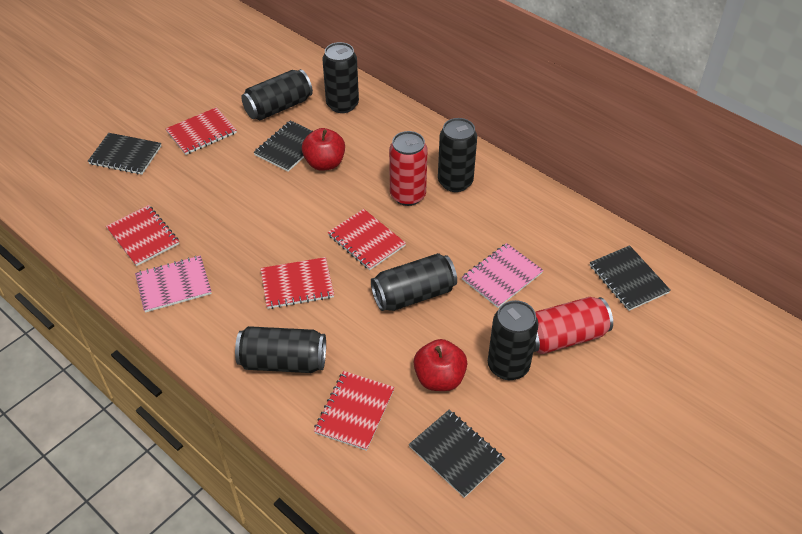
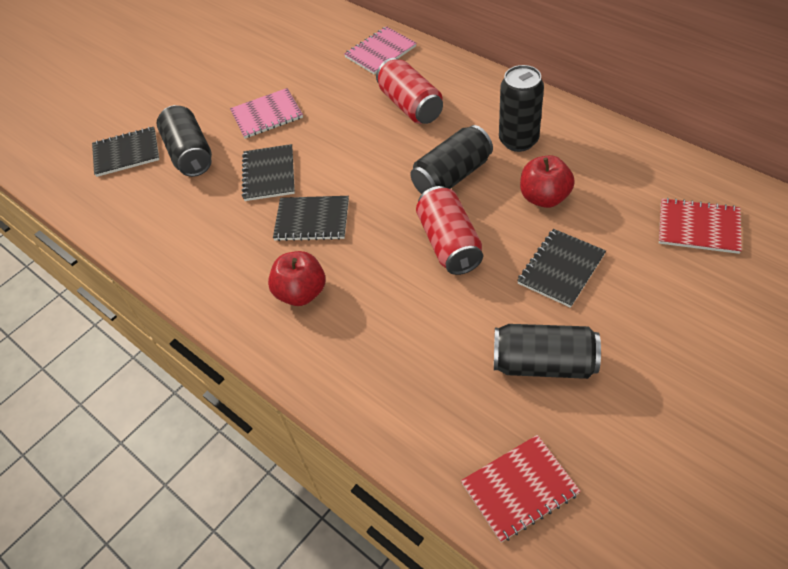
black can: [235,326,326,373] [241,69,313,120] [322,42,359,113] [371,253,457,311] [438,118,477,192] [488,300,538,380] = 6 -> [156,105,212,177] [410,125,493,194] [494,324,601,379] [499,65,544,152] = 4
red notebook: [106,205,179,266] [166,107,237,155] [260,257,334,309] [314,371,394,451] [328,209,406,270] = 5 -> [461,435,581,542] [659,198,742,254] = 2

